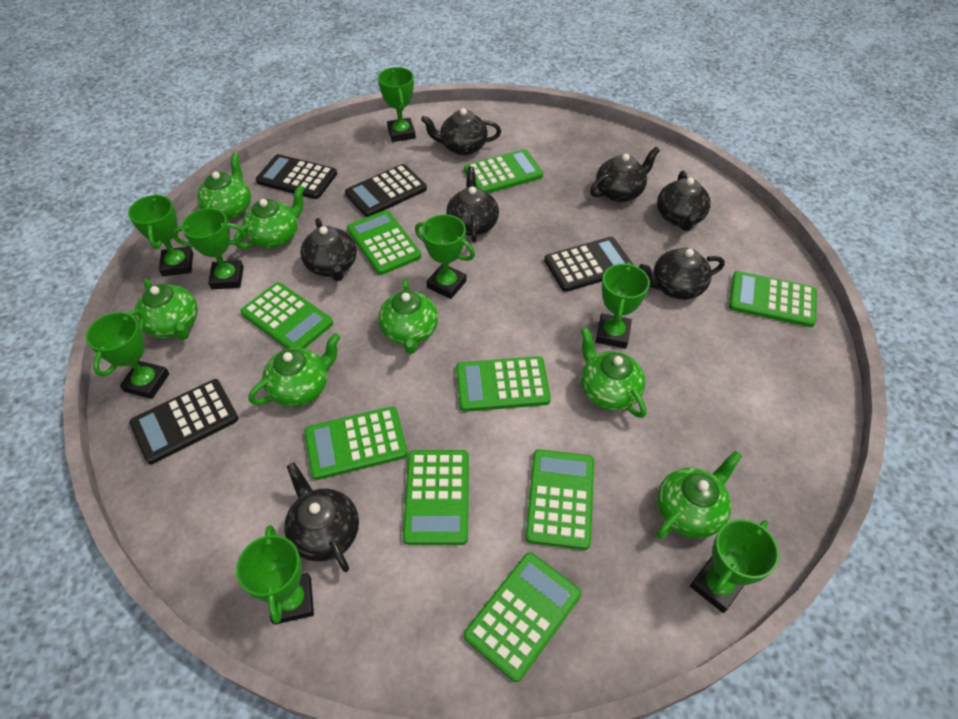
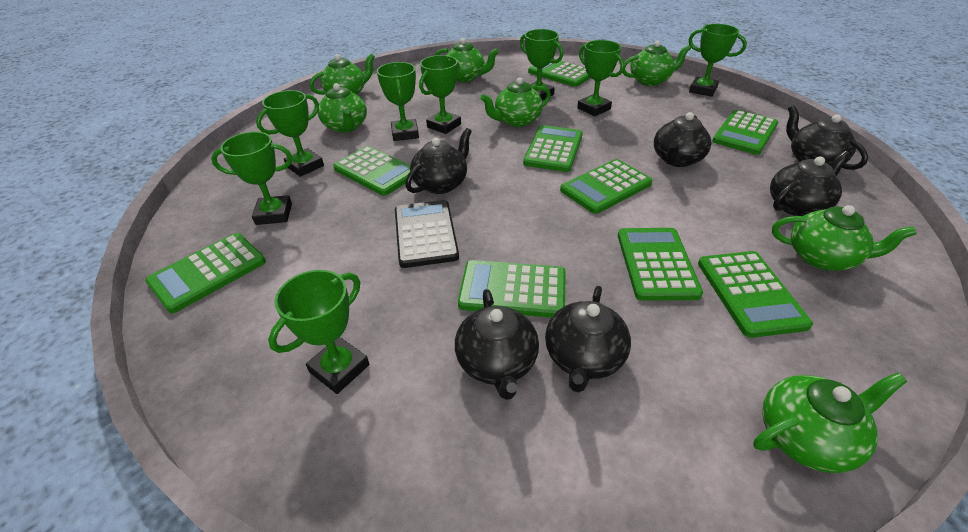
black calculator: [129,379,239,464] [256,154,337,199] [345,164,427,217] [544,237,633,292] = 4 -> [395,200,459,268] = 1
black teapot: [284,463,359,572] [300,218,357,281] [421,108,501,155] [446,166,499,242] [590,147,660,202] [639,248,725,300] [657,171,711,231] = 7 -> [405,128,472,194] [455,289,539,400] [545,286,631,393] [654,112,711,167] [770,151,850,216] [786,105,868,170] = 6

